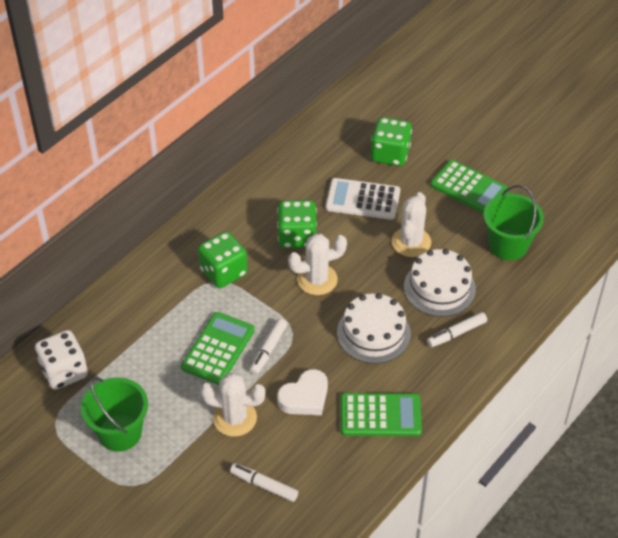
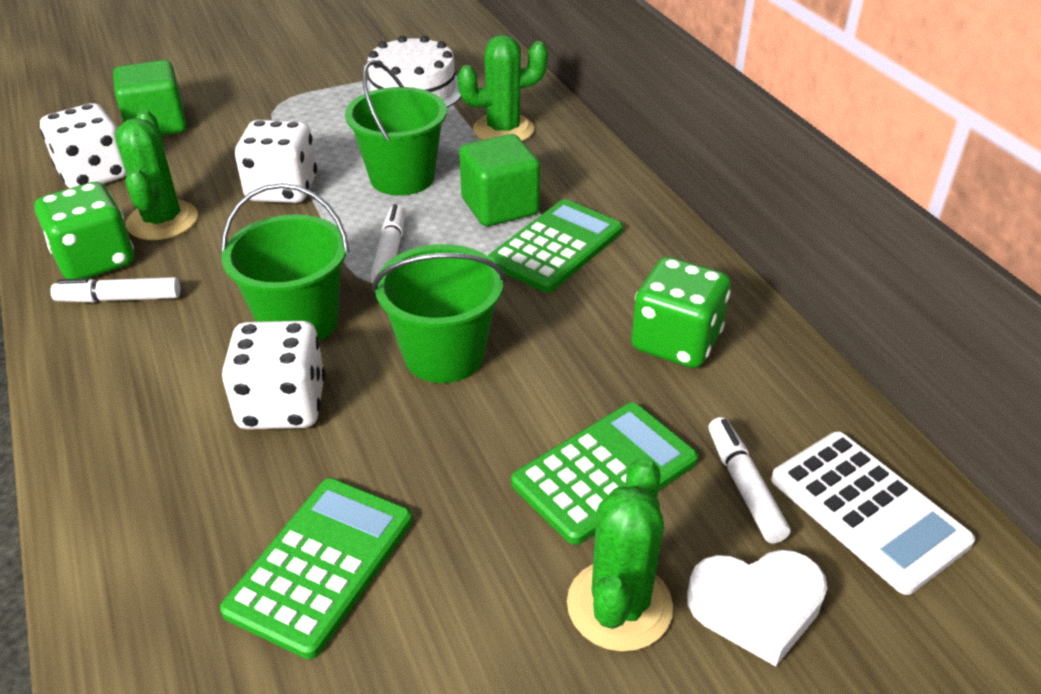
green bucket: [81,377,148,452] [483,185,544,260] = 2 -> [221,183,350,342] [345,60,447,196] [372,244,506,383] = 3
green cactus: none = 0 -> [115,110,198,240] [457,35,548,141] [567,457,673,652] = 3
green cube: none = 0 -> [113,60,187,136] [459,134,540,226] = 2
green dice: [198,231,248,288] [277,200,317,248] [371,117,412,166] = 3 -> [35,182,134,279] [631,257,731,368] = 2
white cactus: [200,373,266,437] [288,233,347,295] [391,192,431,257] = 3 -> none = 0
white cake: [337,293,411,364] [404,249,476,317] = 2 -> [362,36,461,108] = 1
white dice: [35,330,88,390] = 1 -> [40,103,127,188] [222,321,325,430] [235,120,317,203] = 3

